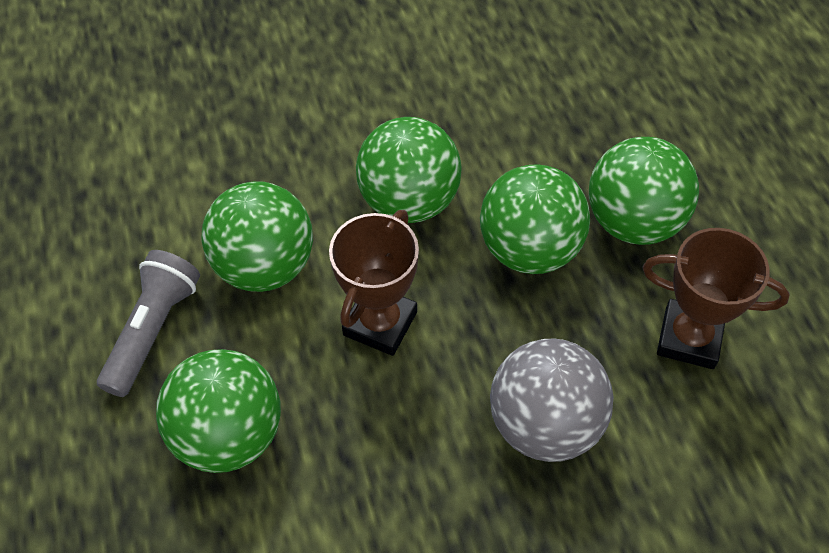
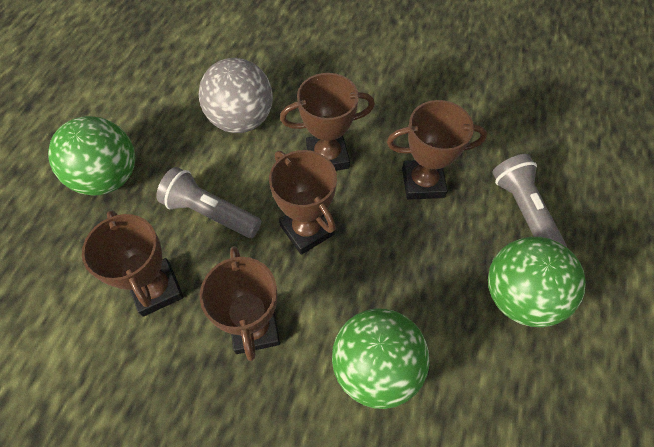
brown trophy: [329,210,419,356] [643,228,790,369] = 2 -> [82,210,184,317] [200,246,280,361] [269,150,337,255] [280,73,375,171] [387,100,487,200] = 5
green ball: [156,349,281,473] [201,181,313,292] [356,117,462,223] [480,164,590,274] [589,137,699,245] = 5 -> [48,116,135,196] [332,309,429,409] [488,237,586,327] = 3
grey flashlight: [97,250,200,397] = 1 -> [156,167,261,238] [493,154,567,247] = 2

